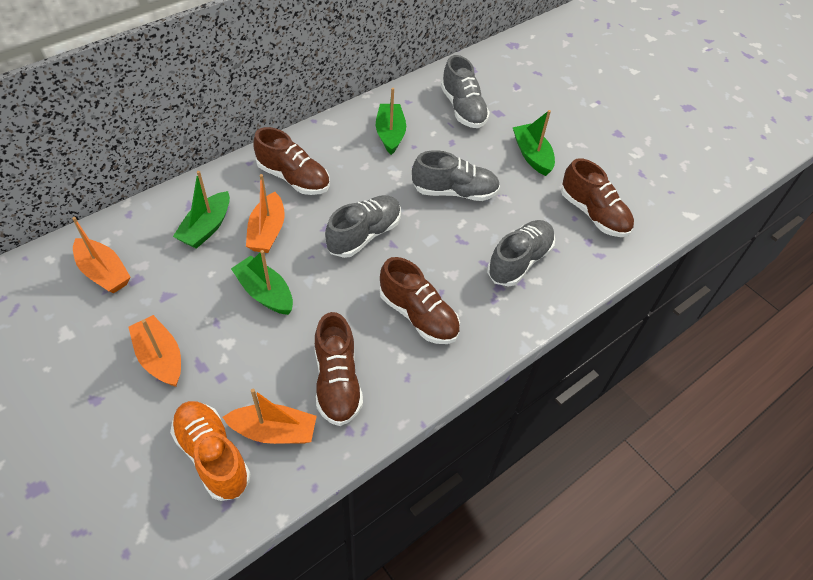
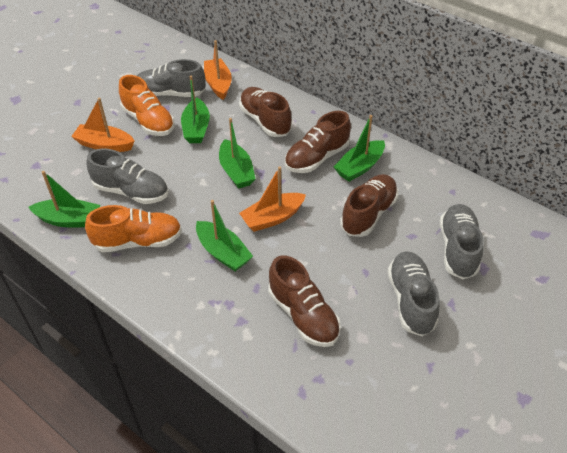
green boat: [173,171,230,249] [231,250,293,315] [376,88,406,155] [513,110,555,176] = 4 -> [28,171,100,228] [181,76,210,143] [196,200,253,271] [219,118,256,189] [334,115,385,182] = 5
orange boat: [72,217,131,294] [129,315,181,387] [223,389,317,444] [246,174,285,253] = 4 -> [71,98,135,152] [204,40,232,100] [239,167,306,232] = 3
orange shoe: [170,401,250,501] = 1 -> [85,205,182,252] [119,75,175,136] = 2

